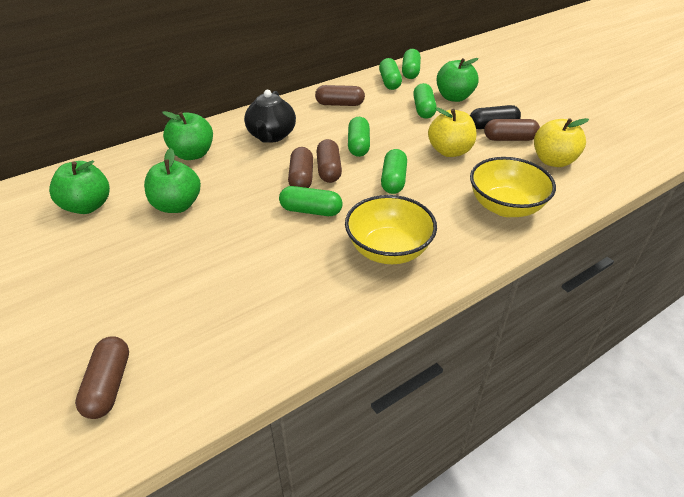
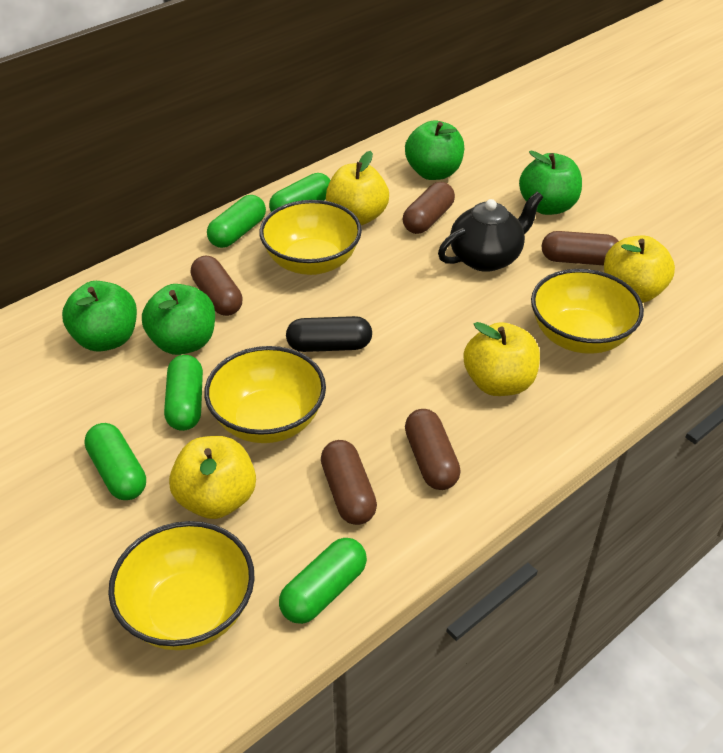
green capsule: [279,186,343,216] [348,117,370,157] [379,58,402,90] [381,149,407,194] [402,49,421,79] [413,83,437,119] = 6 -> [84,423,146,500] [164,355,203,431] [207,195,266,248] [269,173,330,212] [279,538,367,624] = 5
yellow apple: [428,107,477,157] [534,118,589,167] = 2 -> [169,436,256,519] [326,151,389,225] [464,322,540,396] [604,236,675,303] = 4
yellow bowl: [345,195,437,264] [470,157,556,217] = 2 -> [108,521,255,650] [204,346,326,443] [259,200,362,275] [531,269,644,354] = 4

